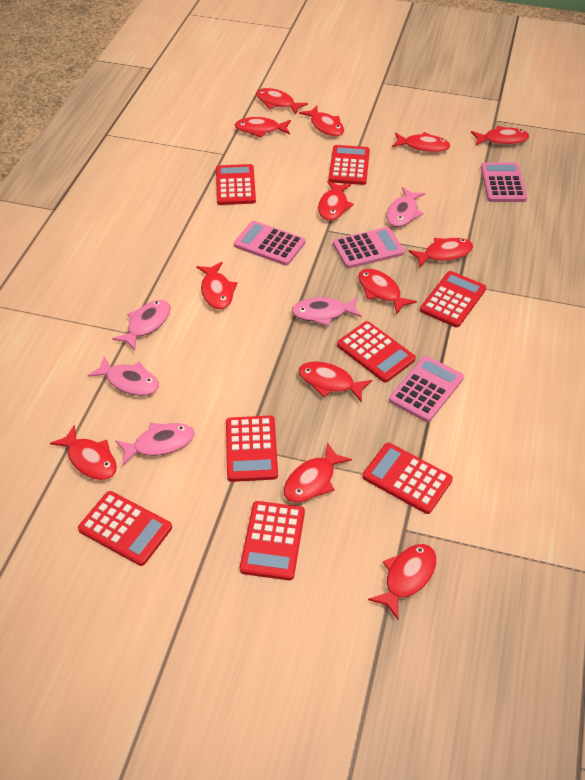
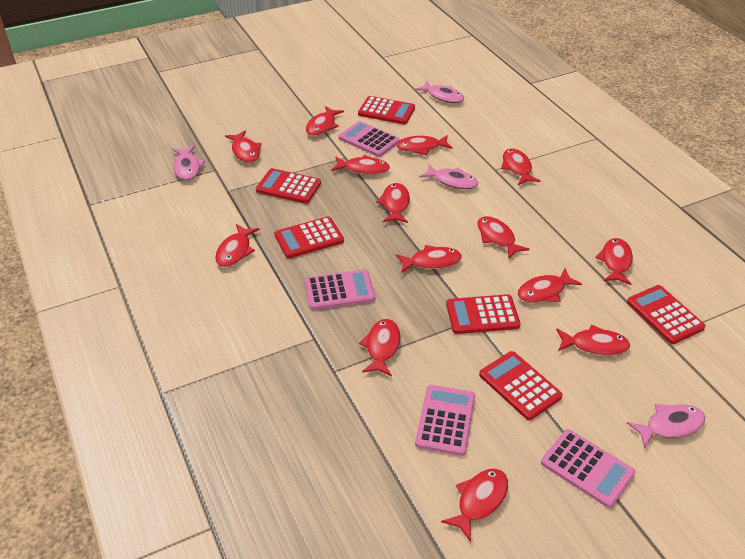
pink fish: [87,356,159,396] [112,300,170,351] [115,423,194,465] [292,297,362,326] [386,187,425,227] = 5 -> [173,146,205,180] [415,81,464,103] [419,164,478,189] [627,404,705,448] = 4
red calculator: [78,491,172,566] [216,164,256,205] [226,415,278,482] [240,501,305,580] [328,145,370,185] [337,321,416,383] [362,443,453,514] [420,271,486,328] = 8 -> [256,168,321,204] [274,216,344,258] [358,96,415,124] [446,294,520,334] [479,351,563,420] [627,285,705,344] = 6
red fish: [50,425,117,480] [196,262,238,309] [235,117,291,138] [256,88,308,115] [284,442,352,502] [298,361,372,402] [299,106,344,137] [318,181,354,221] [358,269,417,315] [368,544,436,619] [392,132,450,153] [408,238,473,268] [471,126,529,146] = 13 -> [215,224,259,267] [225,130,262,163] [306,106,344,136] [331,155,390,175] [359,319,400,376] [376,183,410,223] [396,135,453,155] [396,245,462,273] [441,469,508,542] [477,216,530,258] [501,148,540,185] [518,268,582,303] [556,325,630,355] [595,238,633,285] = 14

